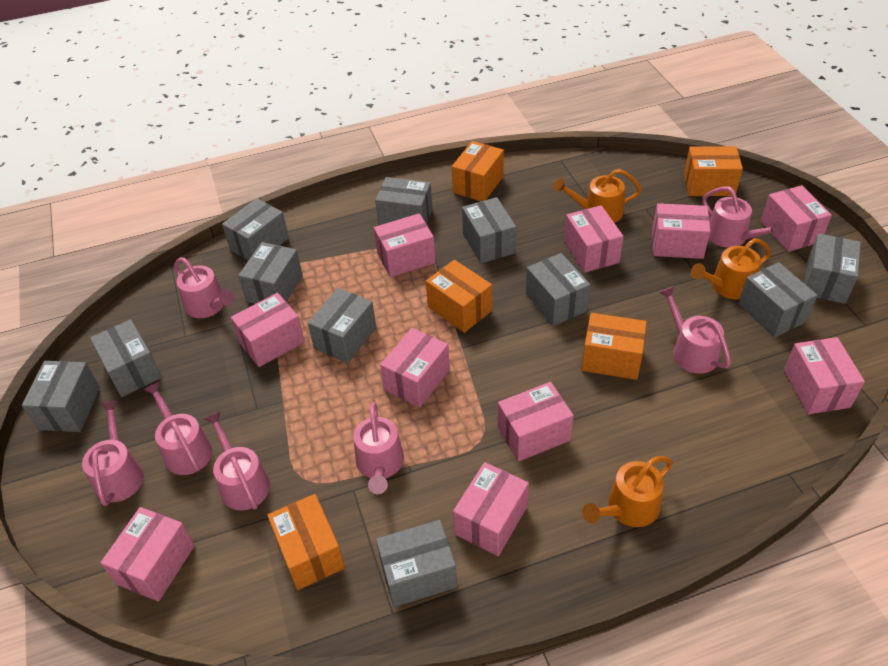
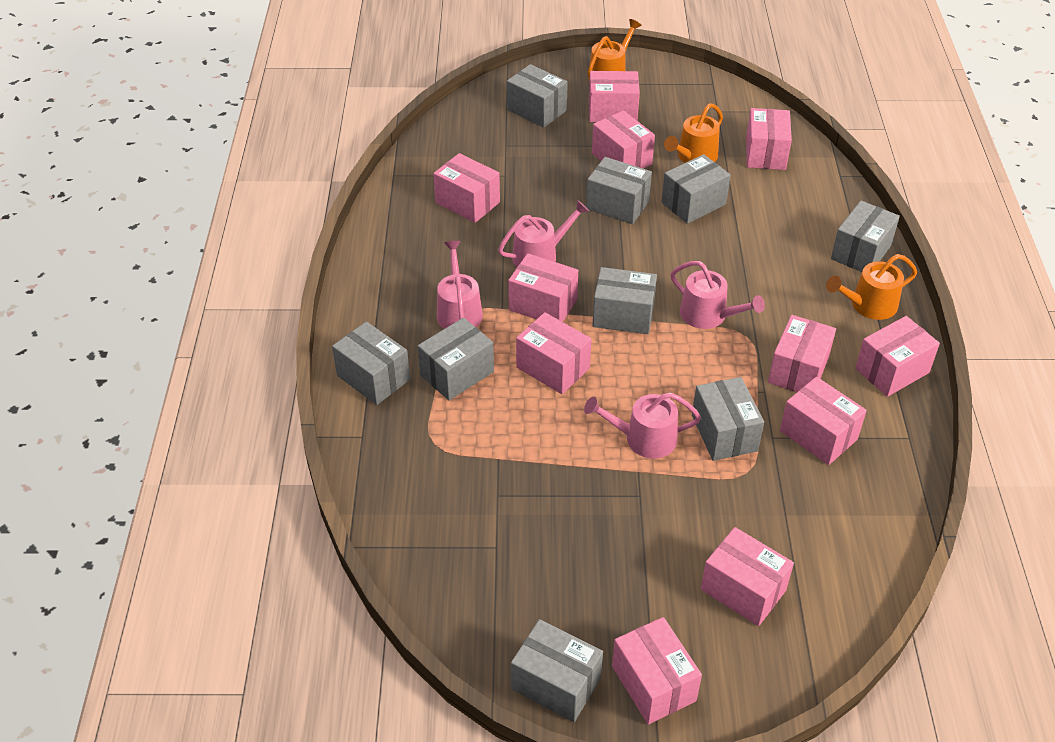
grey box: [22,361,100,432] [90,319,162,397] [222,198,289,261] [238,242,303,304] [308,288,376,363] [375,177,432,225] [376,520,457,607] [462,197,516,263] [526,253,591,326] [738,262,817,338] [804,233,861,304] = 11 -> [332,322,410,405] [418,318,494,400] [507,64,568,128] [511,619,603,722] [586,157,652,224] [592,267,657,334] [661,154,731,224] [692,377,764,461] [831,200,900,272] = 9
orange box: [267,494,345,590] [426,260,492,333] [452,141,504,201] [582,313,647,380] [684,146,743,196] = 5 -> none = 0
pink box: [101,507,195,602] [231,293,305,367] [374,213,436,277] [380,328,450,408] [453,462,529,556] [498,382,574,462] [564,205,624,273] [652,203,711,259] [761,185,832,252] [784,337,865,414] = 10 -> [433,153,500,223] [508,253,578,322] [516,312,592,394] [589,71,640,122] [592,110,655,169] [612,617,702,724] [701,527,794,626] [746,108,792,170] [768,315,836,392] [780,377,867,465] [855,316,940,397] = 11
pink watering can: [82,401,144,506] [143,381,212,475] [174,258,235,318] [204,411,270,510] [353,403,404,494] [659,286,731,374] [702,186,784,248] = 7 -> [437,241,483,329] [498,200,589,267] [584,392,701,459] [671,261,765,329] = 4

